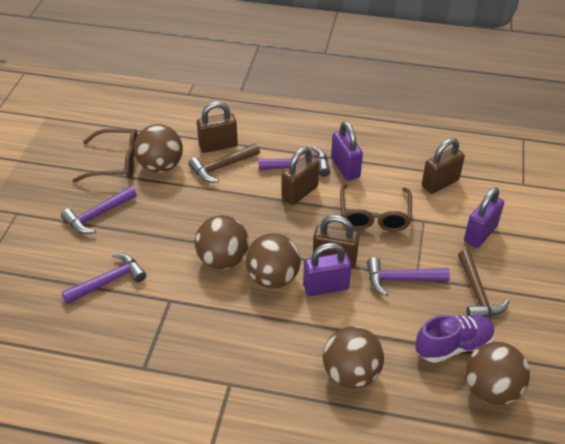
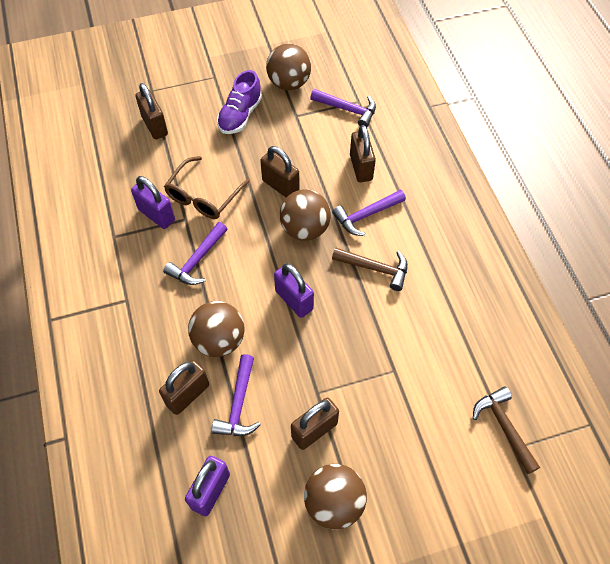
brown ball: [134,124,183,173] [195,215,249,269] [246,233,301,289] [323,326,384,389] [465,342,530,405] = 5 -> [188,301,245,357] [266,43,311,90] [280,189,331,241] [304,464,367,529] = 4
brown glasses: [72,129,138,183] [340,184,412,232] = 2 -> [164,156,250,219] = 1
brown padlock: [197,102,238,153] [282,147,319,205] [313,215,359,268] [422,138,465,194] = 4 -> [135,83,168,139] [159,360,209,415] [260,146,300,198] [291,398,339,450] [350,125,376,182] = 5

